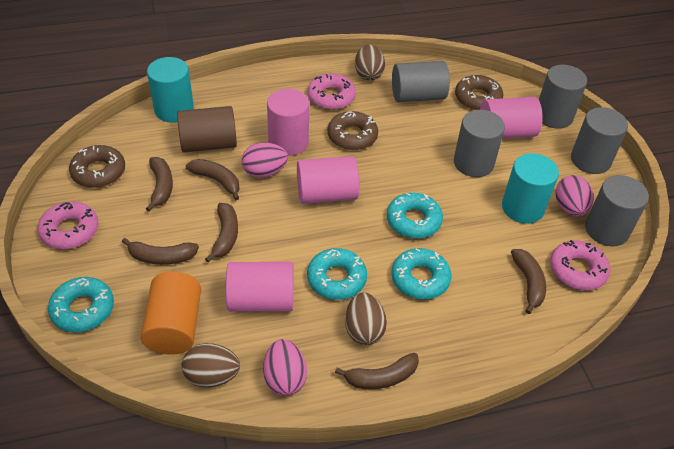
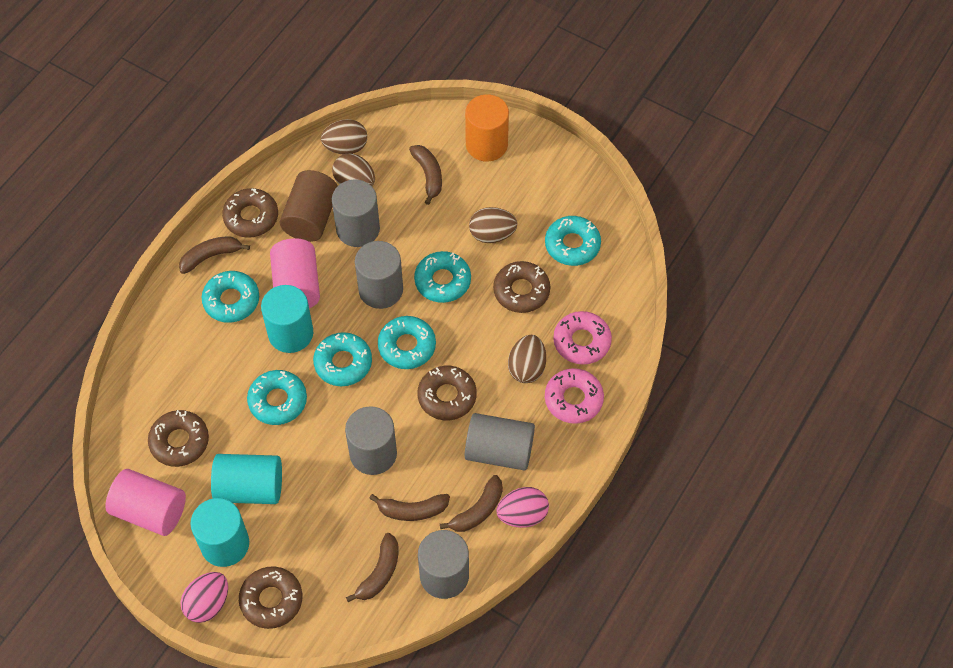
brown banana: [122,238,199,265] [146,157,173,212] [186,159,240,200] [205,203,238,262] [335,353,419,389] [511,249,546,314] = 6 -> [179,236,250,274] [346,533,398,602] [369,494,450,521] [409,145,442,205] [440,475,503,532] = 5
brown donut: [69,145,125,188] [327,111,378,150] [455,75,504,110] = 3 -> [148,410,209,467] [222,188,278,238] [239,566,302,629] [417,366,477,420] [493,261,550,313] = 5
brown egg: [182,343,240,387] [345,292,387,345] [355,44,385,80] = 3 -> [321,119,367,154] [332,153,375,186] [469,207,517,243] [508,335,546,383] = 4
pink cylinder: [226,262,294,312] [267,89,309,156] [297,156,359,204] [480,97,543,139] = 4 -> [105,469,186,536] [270,238,320,308] = 2
pink donut: [37,201,98,249] [308,73,356,110] [550,240,610,290] = 3 -> [545,368,604,424] [553,311,612,365] = 2
pink egg: [242,143,288,178] [263,339,307,396] [556,175,593,216] = 3 -> [180,572,228,623] [496,487,549,528] = 2
turquoise cylinder: [147,57,194,123] [502,153,559,224] = 2 -> [190,498,249,567] [211,454,282,504] [261,285,313,353] = 3
turquoise donut: [48,277,114,332] [307,248,367,300] [387,193,443,239] [391,248,451,300] = 4 -> [202,271,259,323] [247,370,307,425] [313,332,372,386] [378,316,436,369] [414,251,471,303] [545,216,601,266] = 6

